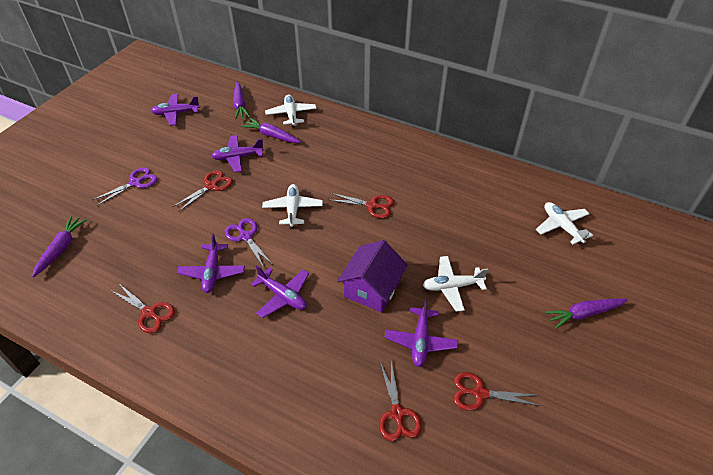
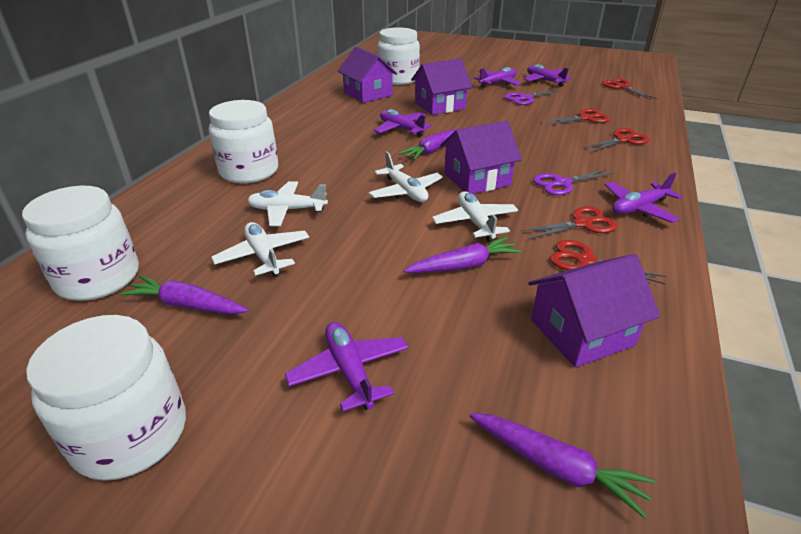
purple house: [337,240,408,312] = 1 -> [338,47,398,103] [411,59,472,115] [440,121,522,194] [528,254,660,367] = 4
white jar: none = 0 -> [22,186,139,301] [26,315,186,481] [209,100,278,183] [377,27,420,85] = 4

